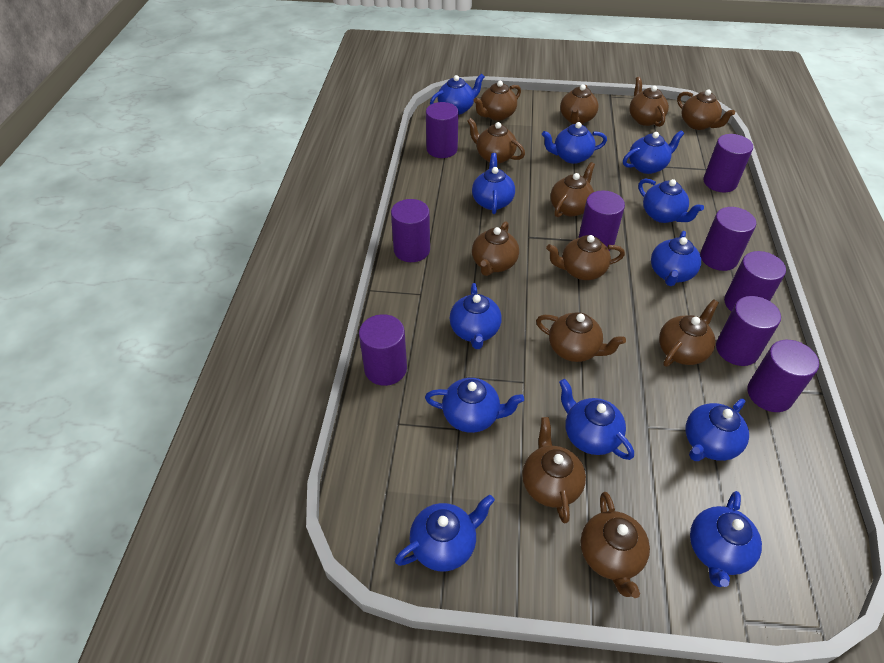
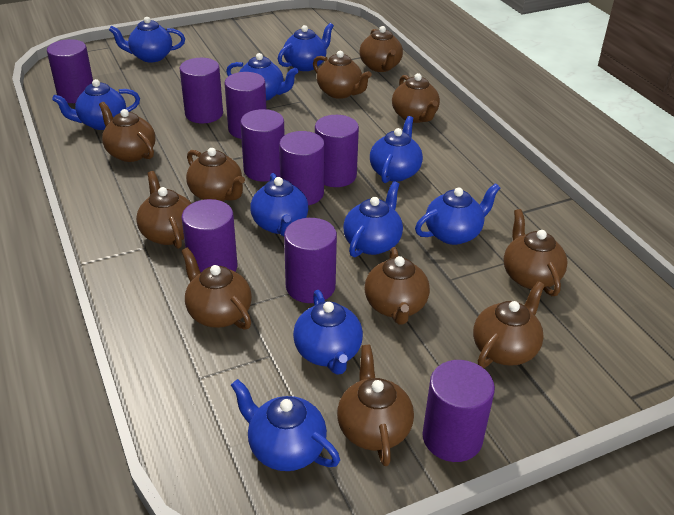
blue teapot: [395,494,495,571] [425,378,524,433] [430,74,485,115] [450,283,502,349] [472,153,515,214] [542,122,607,164] [559,379,634,460] [623,130,684,174] [638,178,704,223] [651,231,701,286] [686,399,749,461] [690,491,762,587] = 12 -> [52,79,140,130] [109,17,185,63] [226,53,298,101] [231,379,340,471] [250,173,308,236] [278,23,334,71] [293,290,363,375] [343,181,403,257] [370,116,423,183] [415,183,500,245] = 10
brown teapot: [467,118,525,164] [472,221,519,276] [473,81,521,121] [522,417,586,523] [536,312,626,362] [546,235,625,280] [550,162,595,217] [560,84,599,124] [581,492,650,598] [629,77,669,127] [659,299,719,367] [677,89,735,130] = 12 -> [99,102,156,162] [136,171,192,249] [181,247,252,330] [186,148,245,202] [313,51,372,99] [337,345,414,466] [360,26,403,72] [365,247,430,324] [392,73,440,123] [473,281,545,368] [504,209,568,296] = 11

